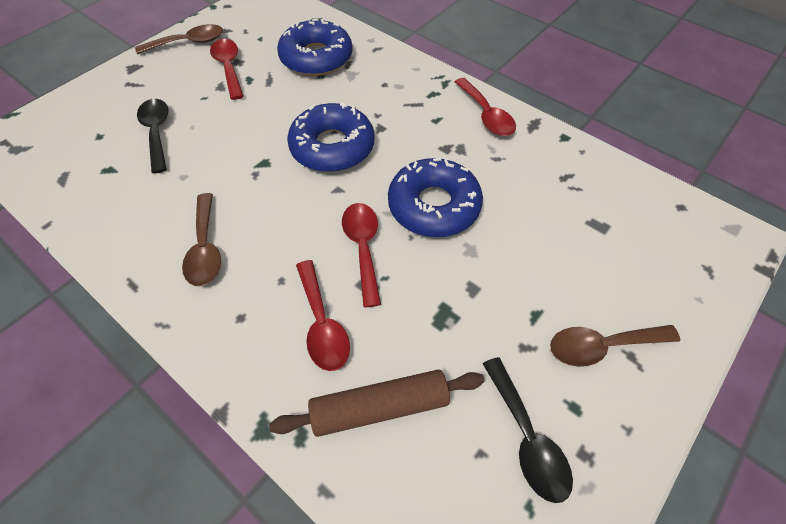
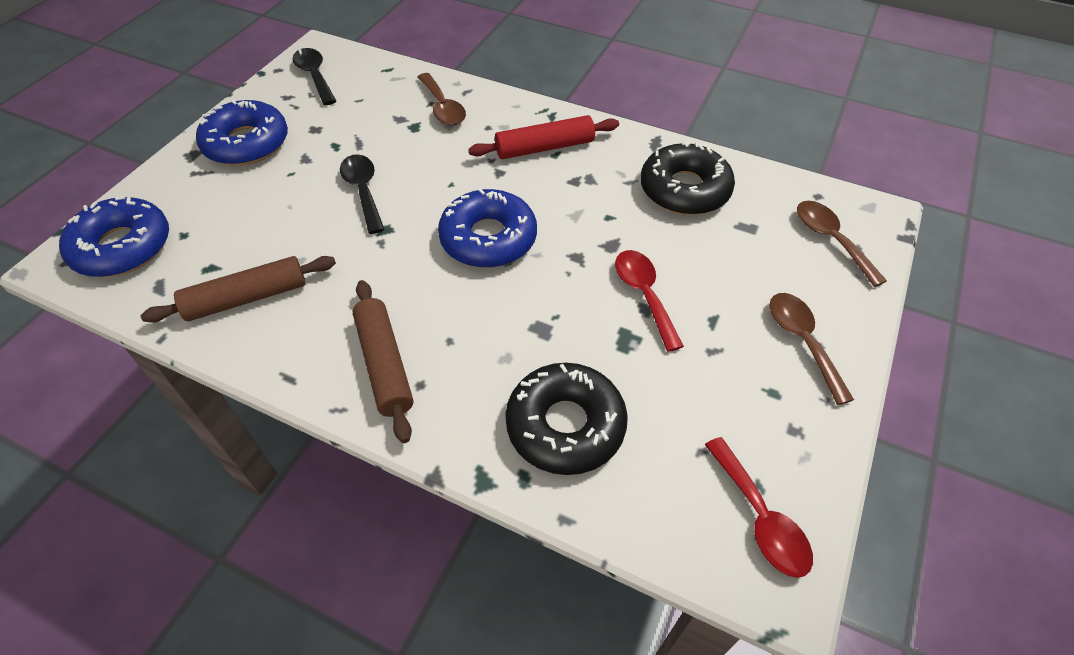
black donut: none = 0 -> [505,363,628,475] [641,141,735,215] = 2
brown rolling pin: [269,370,484,437] = 1 -> [141,256,336,323] [353,280,413,443] = 2
red rolling pin: none = 0 -> [468,115,619,159] = 1
red spoon: [210,39,244,100] [296,260,350,371] [342,203,381,307] [455,78,516,136] = 4 -> [615,250,684,352] [705,437,813,578] = 2

